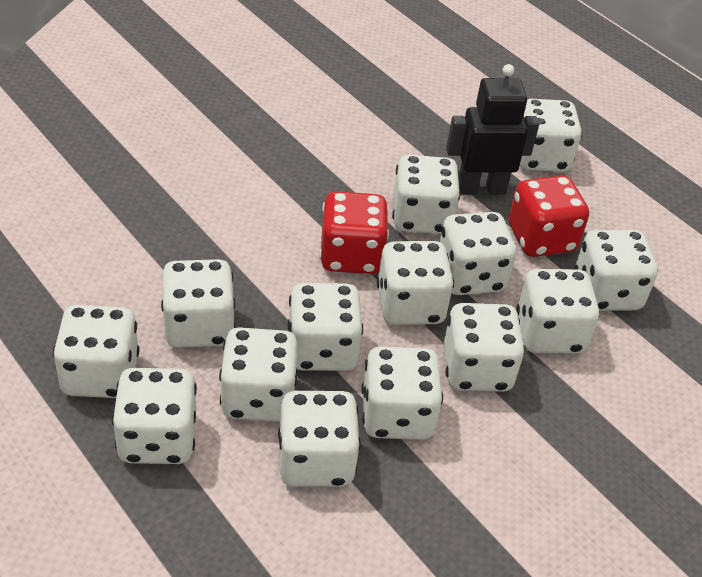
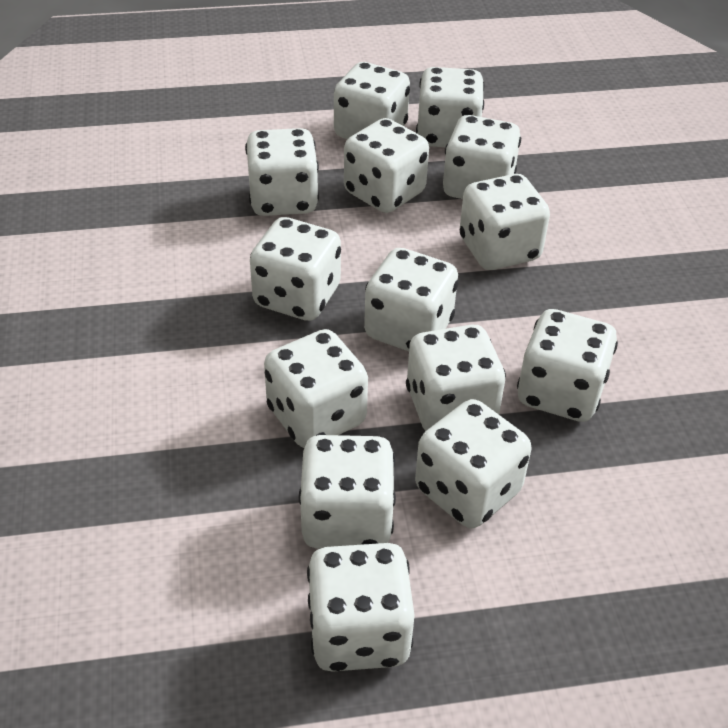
black robot: [446,64,539,195] = 1 -> none = 0
red dice: [319,191,389,274] [509,176,589,257] = 2 -> none = 0

